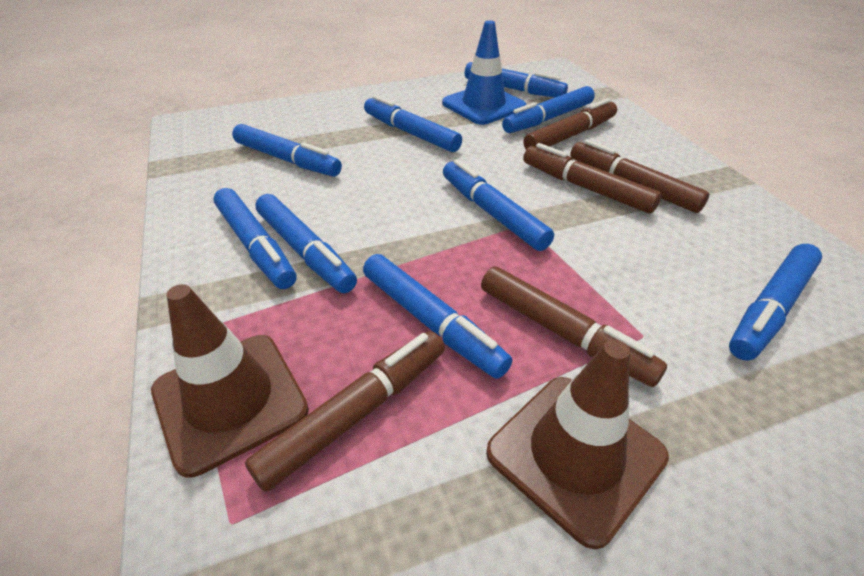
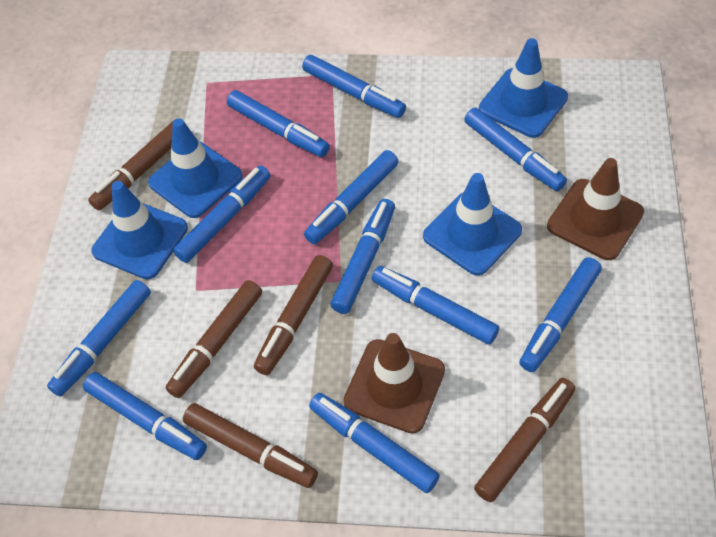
blue marker: [213,188,296,289] [232,124,342,177] [256,194,357,293] [363,254,512,379] [364,95,462,152] [443,159,554,251] [465,62,568,98] [502,86,595,133] [729,244,822,361] = 9 -> [47,280,151,397] [83,372,207,460] [173,166,270,263] [227,90,330,157] [302,55,406,118] [304,150,399,244] [309,393,440,493] [330,199,395,314] [372,266,499,344] [464,108,567,191] [519,257,602,372] = 11
blue traffic cone: [442,20,526,125] = 1 -> [91,181,188,279] [148,118,242,218] [423,173,522,276] [479,38,568,138] = 4

